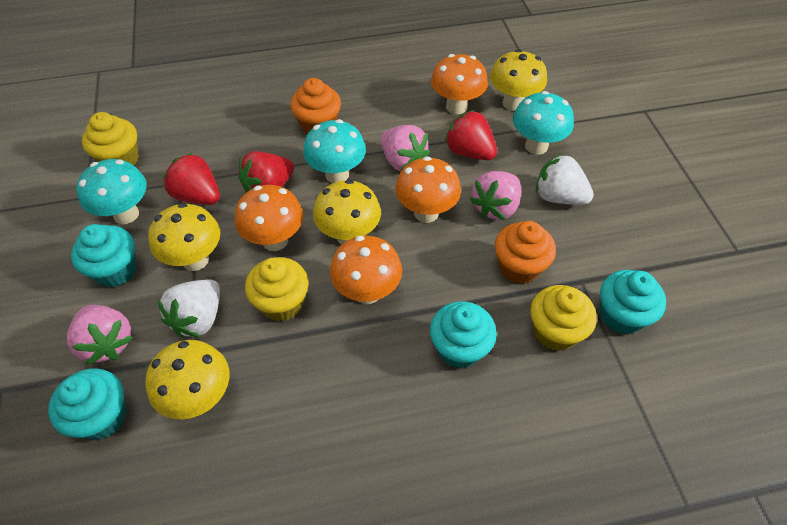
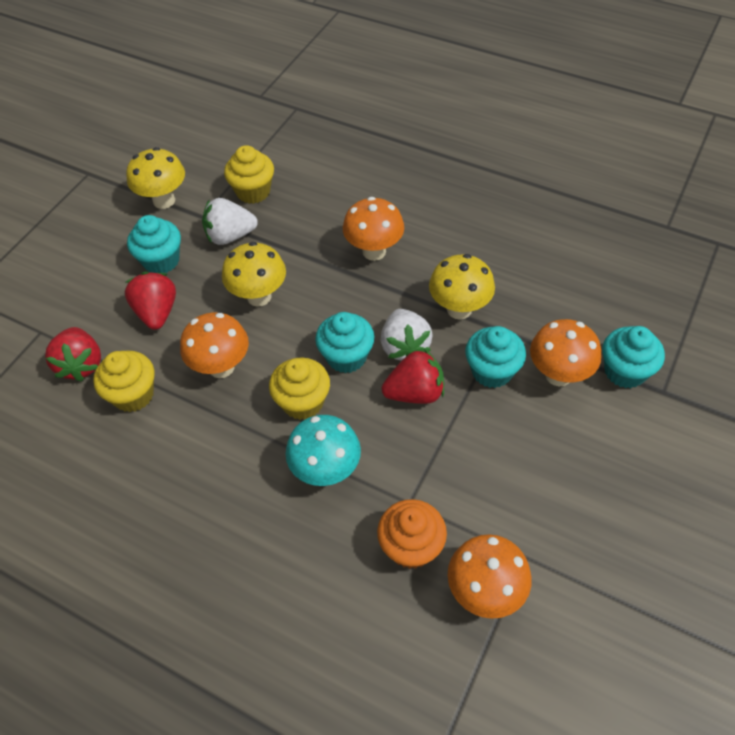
orange cupcake: [290,78,341,134] [495,221,556,284] = 2 -> [377,499,447,569] = 1
pink strawberry: [67,305,133,365] [381,125,430,171] [470,171,521,220] = 3 -> none = 0
turquoise mushroom: [76,159,147,224] [303,119,366,183] [513,91,574,155] = 3 -> [286,415,361,486] = 1
yellow mushroom: [145,340,229,420] [148,203,220,271] [313,179,381,245] [490,49,547,111] = 4 -> [126,147,185,209] [222,242,286,307] [429,254,495,320] = 3

